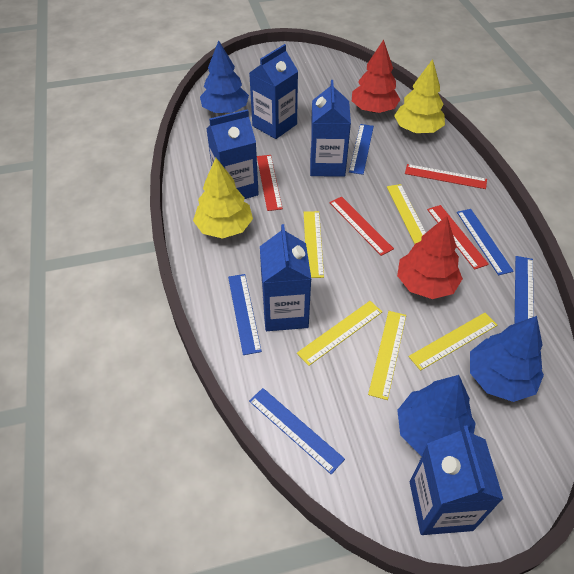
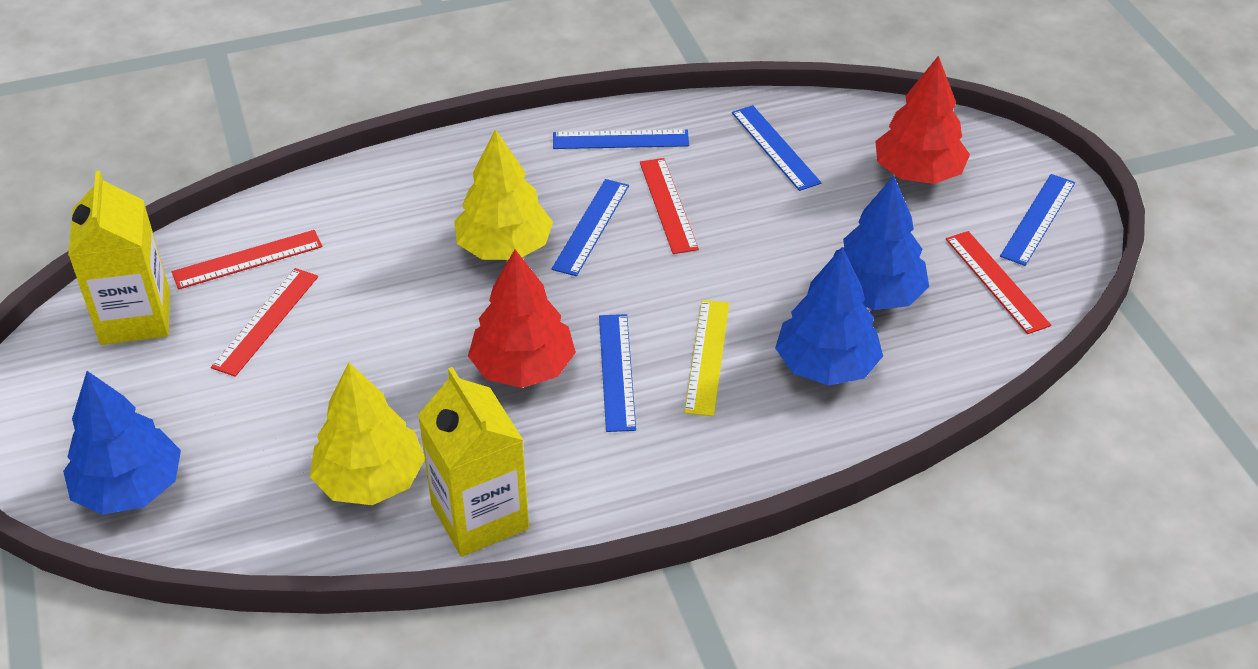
blue carton: [207,109,259,199] [249,44,298,139] [260,224,311,331] [310,80,351,177] [410,426,503,535] = 5 -> none = 0
yellow carton: none = 0 -> [68,171,170,345] [418,367,529,557] = 2
yellow ruler: [297,301,382,366] [304,211,324,278] [368,311,406,400] [387,184,426,244] [408,313,497,371] = 5 -> [684,300,729,416] = 1

